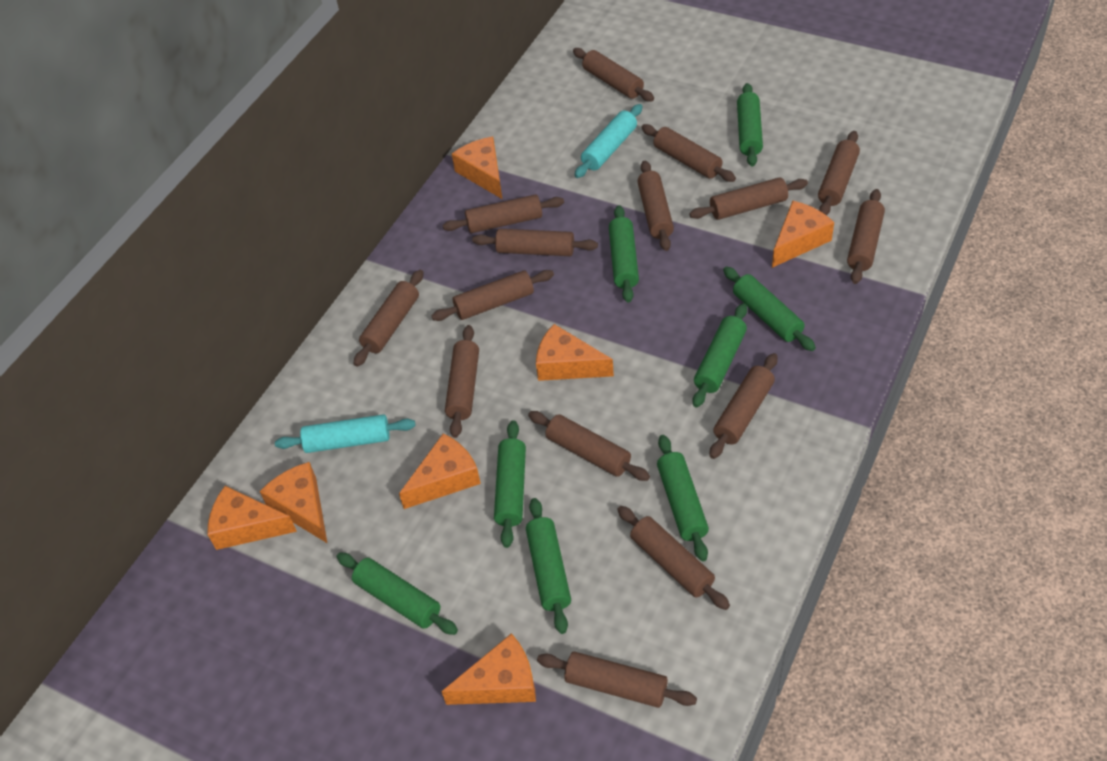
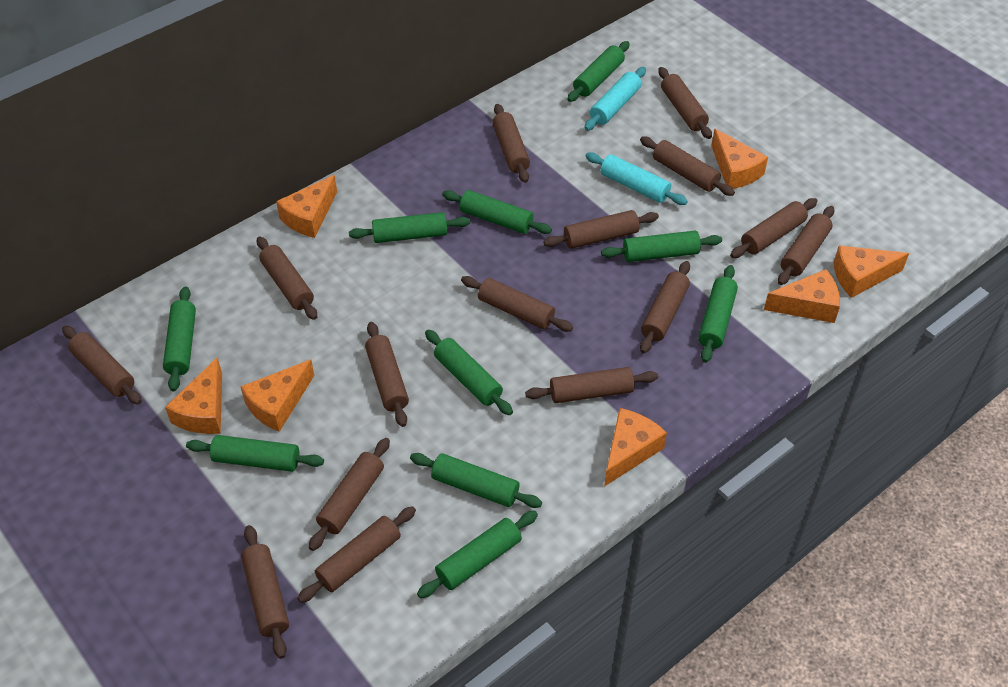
green rolling pin: [336,553,458,635] [494,420,526,548] [526,498,571,634] [609,205,639,303] [657,435,709,561] [693,303,747,408] [723,266,816,351] [737,83,763,167] = 8 -> [163,286,196,392] [186,435,324,472] [349,212,470,243] [410,453,542,508] [417,511,538,598] [425,330,513,415] [442,190,552,234] [567,41,630,102] [601,231,722,262] [698,265,738,363] = 10

